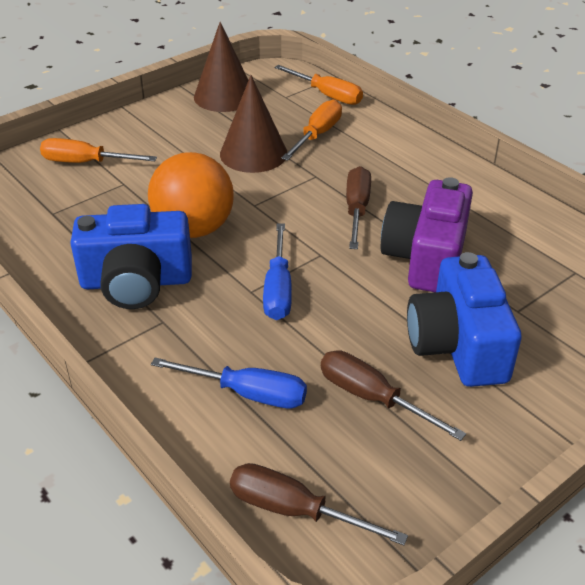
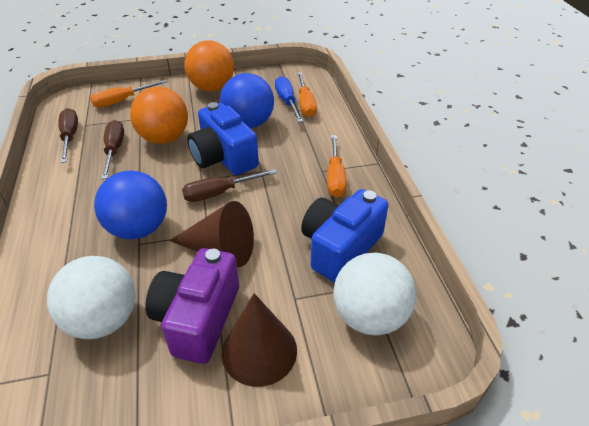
blue ball: none = 0 -> [94,170,167,240] [220,73,274,128] = 2
blue screwdriver: [151,358,307,408] [263,223,292,320] = 2 -> [275,76,303,122] = 1
orange ball: [148,152,234,238] = 1 -> [130,87,188,144] [185,41,234,91] = 2
white ball: none = 0 -> [47,256,136,339] [333,253,416,336] = 2

